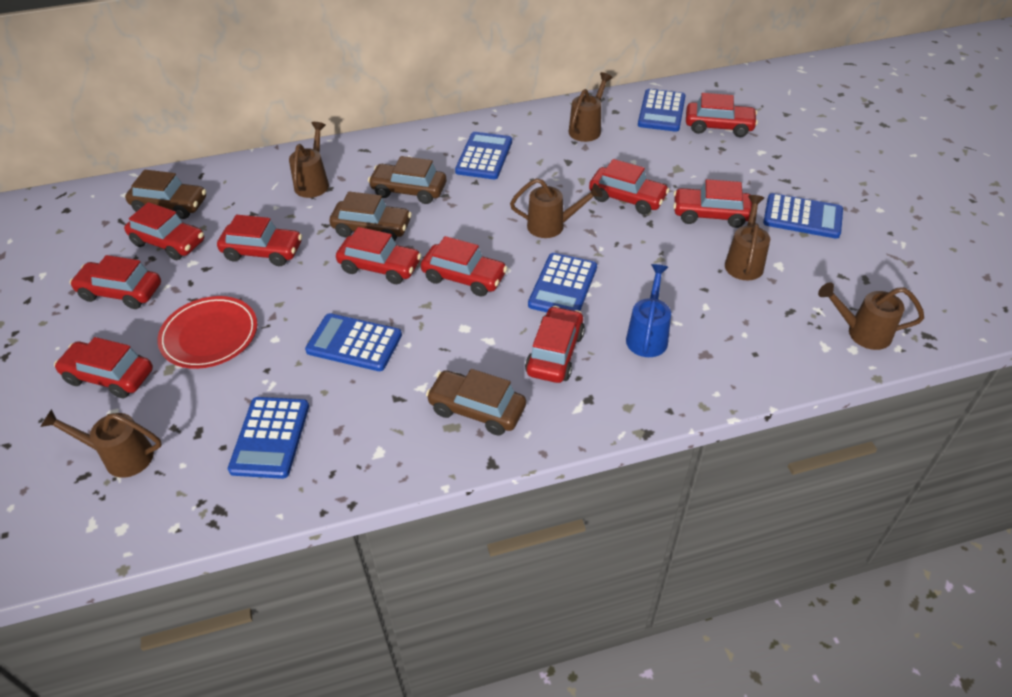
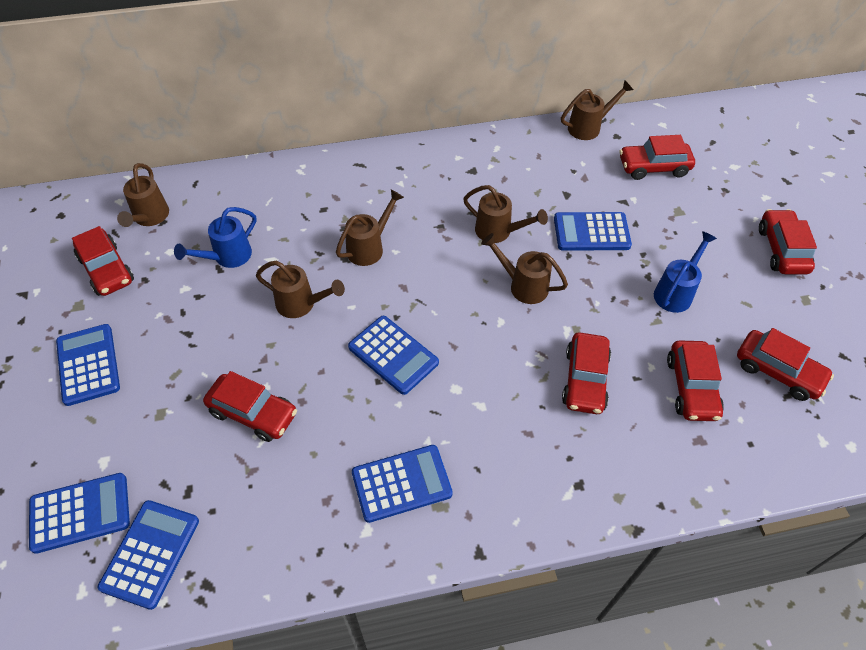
blue watering can: [626,264,671,357] = 1 -> [174,207,256,268] [654,231,717,313] = 2
brown car: [125,170,206,219] [329,192,412,241] [368,156,446,204] [426,369,526,436] = 4 -> none = 0
red car: [54,337,153,399] [70,255,161,309] [124,202,204,260] [217,215,302,266] [336,227,421,284] [421,236,507,297] [525,306,585,383] [589,159,669,215] [673,179,752,228] [686,93,758,137] = 10 -> [72,226,134,296] [203,371,297,442] [562,332,611,414] [620,135,695,180] [667,340,724,421] [737,328,834,401] [759,209,817,274] = 7
red plate: [157,296,257,369] = 1 -> none = 0

